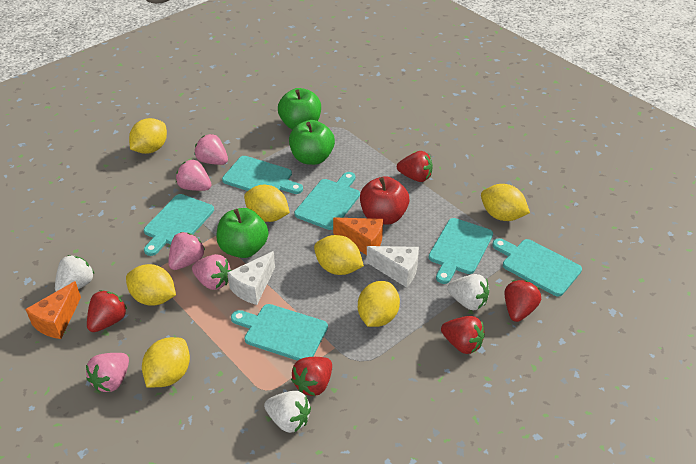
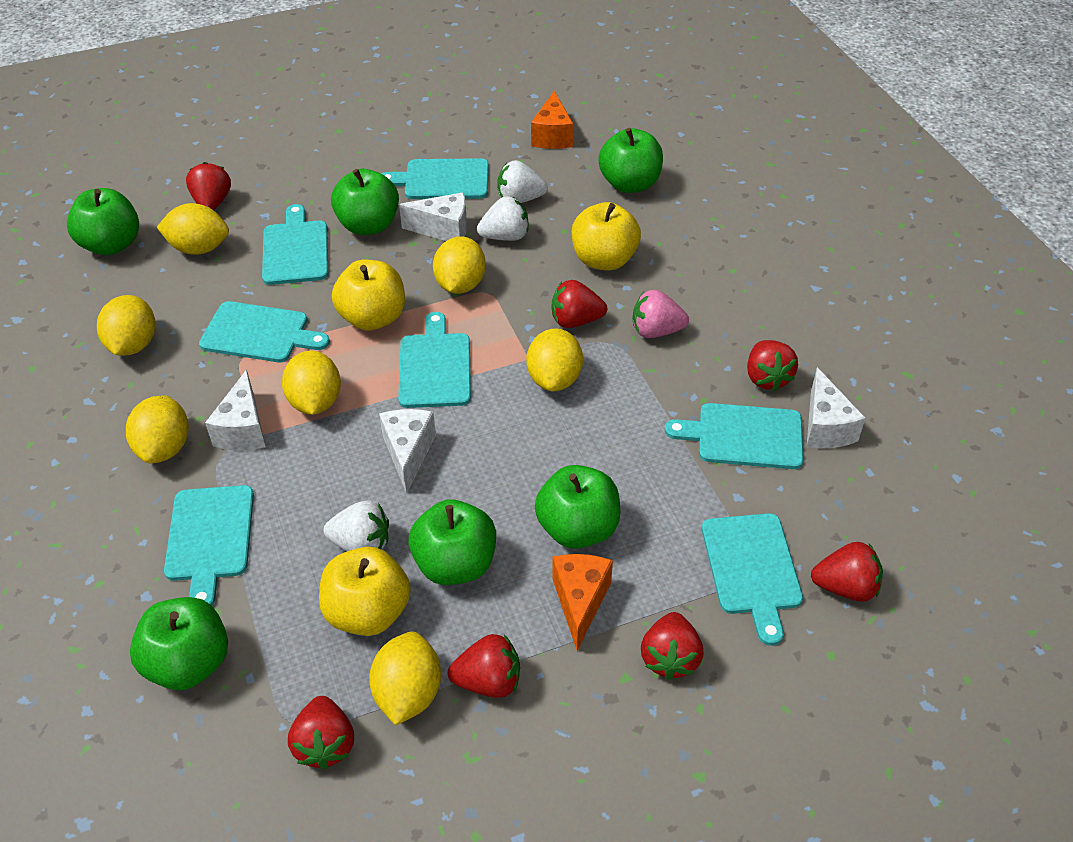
green apple: [216,208,268,258] [278,88,321,130] [289,120,335,165] = 3 -> [67,188,139,255] [130,597,228,690] [331,169,399,235] [408,500,496,585] [535,465,620,549] [598,128,663,193] = 6
pink strawberry: [86,353,129,392] [168,232,205,270] [176,160,211,191] [192,254,232,290] [194,134,228,165] = 5 -> [633,290,689,338] = 1
red apple: [360,176,409,224] = 1 -> none = 0
red strawberry: [87,290,127,332] [291,357,332,396] [397,151,433,182] [441,316,485,354] [505,280,541,322] = 5 -> [186,162,231,210] [288,696,354,770] [448,634,520,698] [552,280,607,328] [641,612,703,680] [747,340,798,391] [811,542,883,602] = 7
turquoise cutting board: [144,194,214,256] [222,156,303,194] [231,304,328,361] [294,172,360,230] [428,218,493,284] [492,238,582,297] = 6 -> [164,485,254,606] [199,301,330,362] [262,204,328,285] [381,158,489,199] [398,312,471,408] [665,403,804,469] [702,513,803,646] = 7
white cheese: [227,251,275,305] [366,246,419,288] = 2 -> [205,370,266,450] [379,409,436,493] [399,192,467,241] [807,367,865,448] = 4
yellow apple: none = 0 -> [319,547,411,636] [332,260,405,331] [572,202,641,271] = 3

